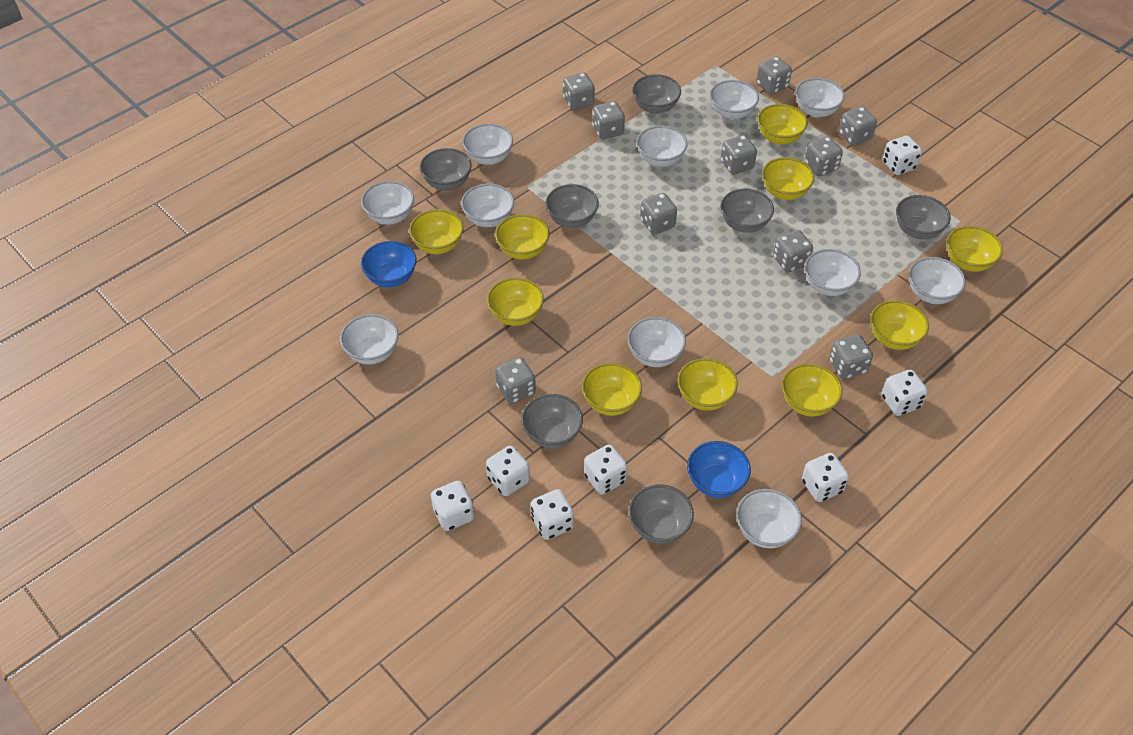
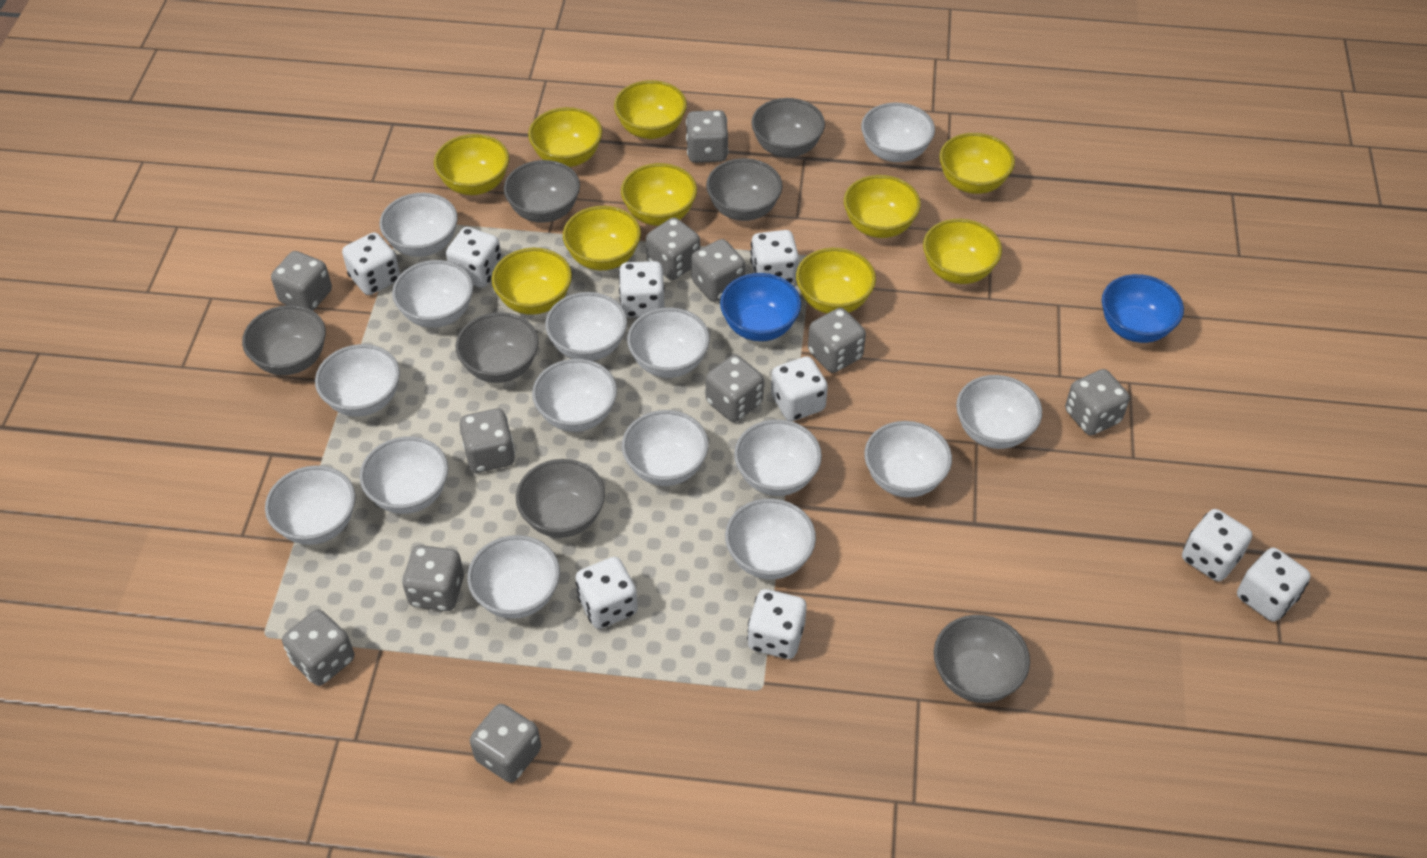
grey dice: [495,357,536,404] [563,72,595,110] [592,101,625,139] [640,193,677,234] [721,135,757,174] [756,56,792,95] [773,230,813,272] [805,136,843,176] [829,335,873,379] [839,107,877,146] = 10 -> [271,251,332,311] [282,610,354,686] [402,545,464,611] [459,408,515,473] [470,704,541,783] [646,217,700,280] [686,110,729,163] [691,239,745,302] [706,355,764,422] [808,308,866,373] [1065,369,1130,435] = 11
white bowl: [340,314,399,364] [361,181,414,225] [461,184,514,227] [462,124,513,165] [628,317,686,367] [637,126,688,167] [710,80,759,120] [736,489,802,548] [795,78,845,118] [804,249,861,296] [909,257,966,304] = 11 -> [265,465,355,545] [315,344,400,416] [359,436,448,514] [379,193,458,257] [392,260,473,328] [467,535,560,619] [532,359,617,432] [545,292,627,361] [622,410,709,486] [627,308,710,378] [725,499,816,580] [734,419,822,496] [861,103,935,162] [864,421,952,498] [956,375,1042,449] = 15
white dice: [431,481,474,531] [486,446,530,496] [531,489,574,540] [584,445,628,495] [802,453,849,502] [881,370,928,416] [883,136,922,175] = 7 -> [342,232,400,295] [446,227,502,288] [576,557,638,629] [619,261,665,318] [747,589,807,659] [750,230,799,284] [771,356,828,421] [1182,509,1252,581] [1237,548,1311,622] = 9

